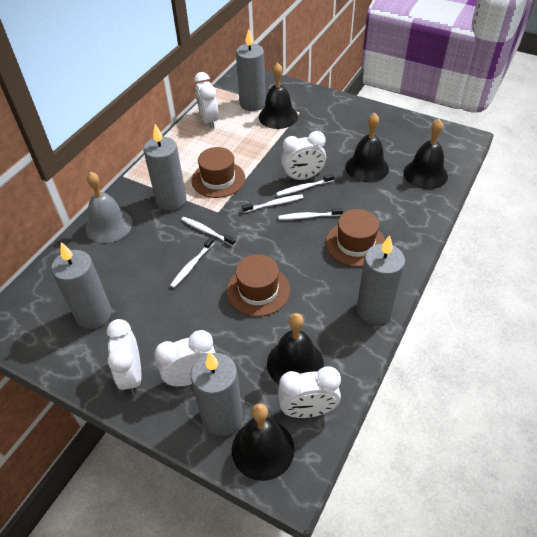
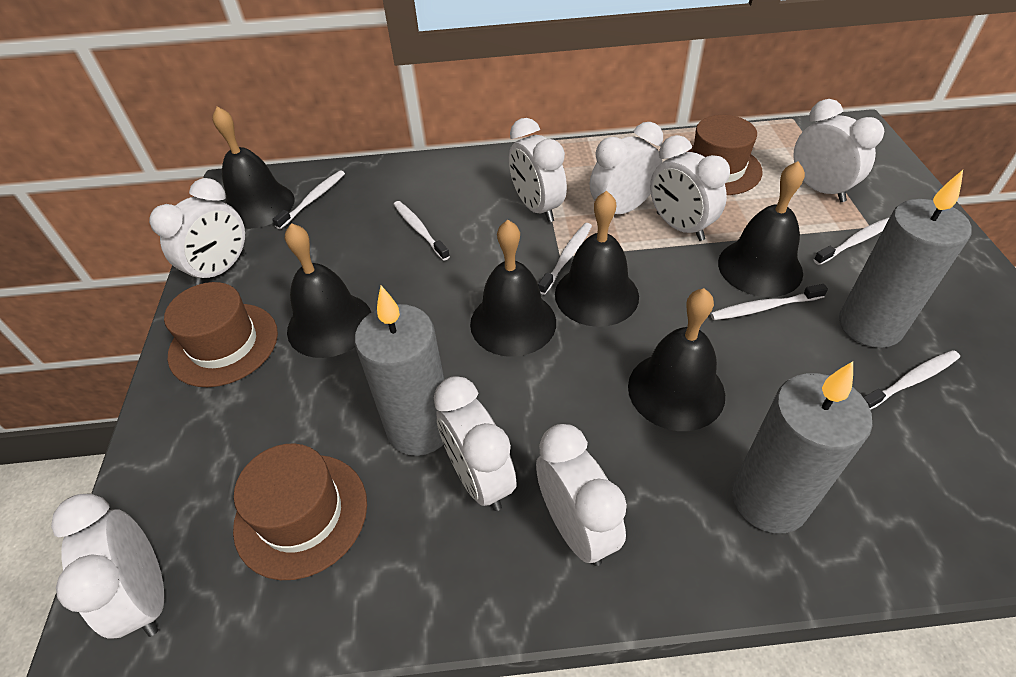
black bell: [232,404,295,481] [259,62,298,129] [267,313,324,384] [345,113,389,183] [403,119,448,189] = 5 -> [212,107,295,229] [285,223,371,358] [470,220,556,357] [555,191,639,327] [628,288,725,431] [718,161,805,297] = 6
grey bell: [85,172,132,243] = 1 -> none = 0
grey candle: [51,242,112,329] [143,124,186,211] [191,352,243,436] [236,29,266,111] [357,235,405,324] = 5 -> [354,286,444,456] [732,361,873,533] [839,170,972,348] = 3
white clock: [107,319,141,395] [155,330,216,386] [194,72,219,129] [278,366,341,418] [281,131,326,181] = 5 -> [51,493,164,639] [149,178,245,286] [434,376,517,511] [509,118,567,222] [536,424,627,566] [590,122,663,214] [650,135,730,241] [793,99,884,202] = 8
white toothbrush: [170,237,214,288] [181,217,236,246] [242,194,303,213] [276,174,334,196] [278,208,343,220] = 5 -> [272,170,345,229] [394,201,450,261] [538,223,592,295] [710,284,828,320] [814,217,890,265] [863,350,960,410] = 6

